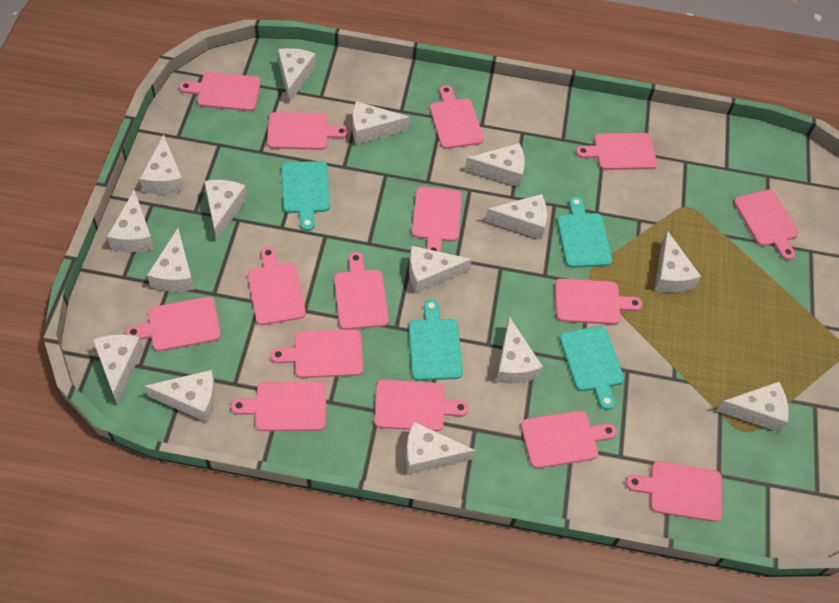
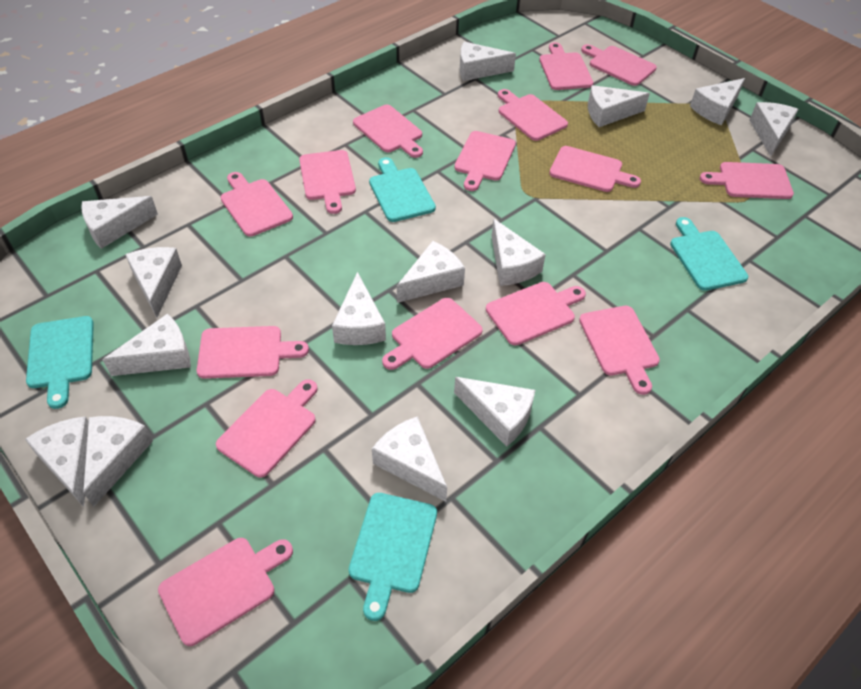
white cheese: [93,334,143,405] [107,190,154,252] [140,135,185,194] [144,370,215,422] [147,228,194,292] [204,180,247,242] [278,48,316,103] [352,101,409,144] [406,422,475,475] [409,246,472,293] [465,143,525,187] [485,194,547,240] [496,316,543,384] [654,231,701,293] [716,382,789,432] = 15 -> [25,416,88,507] [81,196,158,249] [83,416,153,507] [102,314,191,376] [125,247,182,318] [332,272,386,345] [372,416,447,502] [397,241,465,303] [454,377,535,447] [460,42,516,81] [492,219,546,286] [588,85,650,127] [690,78,745,125] [750,102,798,157] = 14

